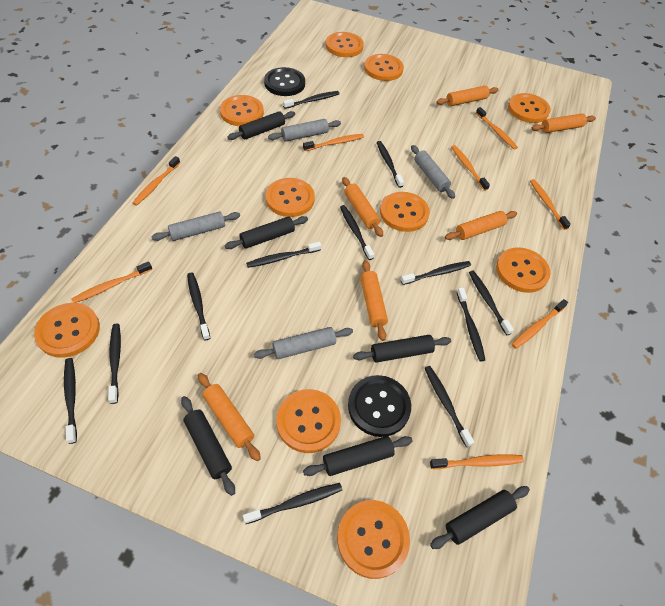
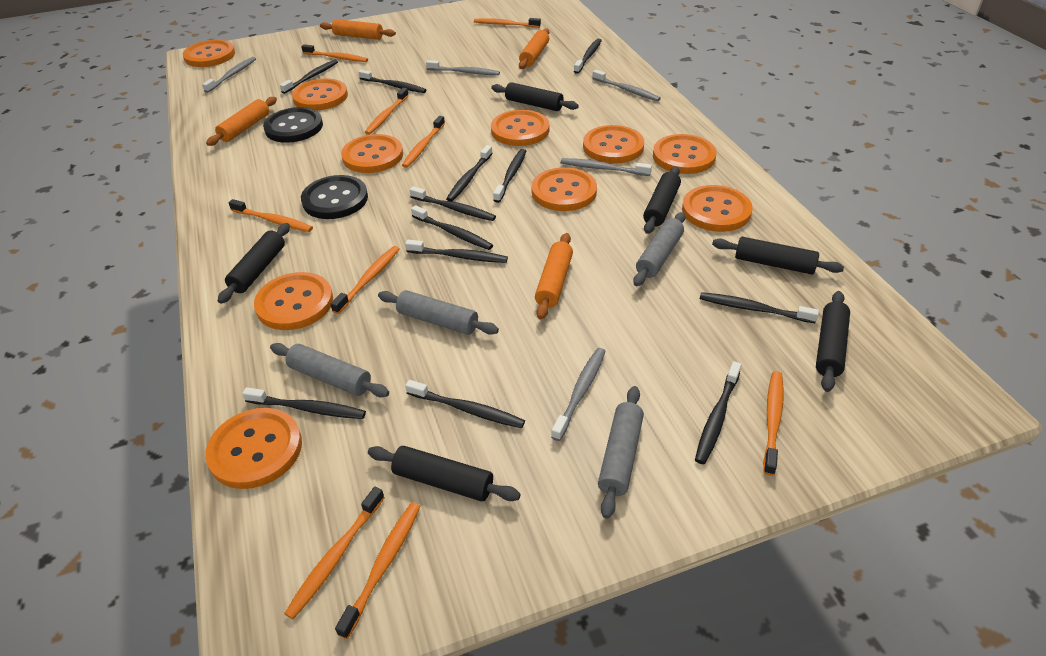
grey toothbrush: none = 0 -> [202,57,256,93] [426,60,500,75] [551,348,606,441] [561,158,652,176] [592,70,661,101] = 5
orange rolling pin: [198,373,261,461] [342,177,383,237] [360,260,388,341] [436,86,499,106] [445,211,517,240] [532,113,596,133] = 6 -> [206,97,277,146] [320,19,396,40] [519,28,549,69] [535,233,573,319] = 4
orange toothbrush: [72,261,152,303] [133,156,180,206] [303,134,364,151] [430,454,524,469] [451,145,490,191] [476,107,518,150] [511,299,568,349] [530,179,571,230] = 8 -> [228,199,313,232] [284,487,385,619] [301,44,368,62] [330,246,400,314] [335,502,421,639] [364,88,409,135] [402,116,445,168] [474,18,541,28] [763,371,784,476] = 9

